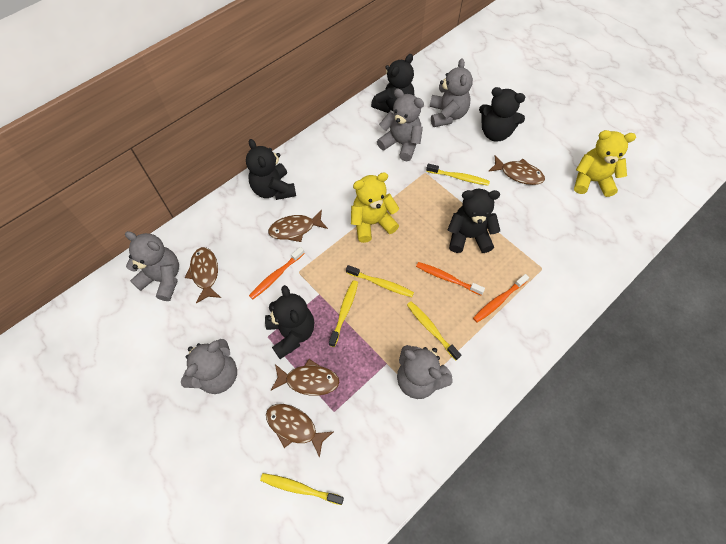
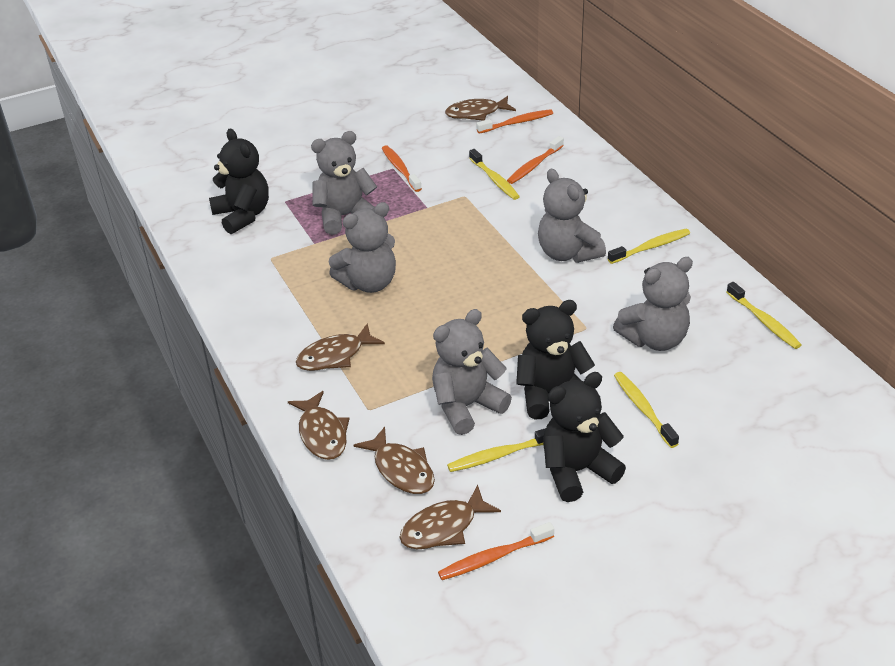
black teddy bear: [246,139,296,200] [265,285,315,359] [371,54,414,113] [448,189,500,253] [479,87,525,142] = 5 -> [209,129,269,234] [516,300,595,419] [543,372,626,502] = 3
orange toothbrush: [249,247,305,299] [416,262,485,295] [473,274,529,323] = 3 -> [382,145,422,192] [438,522,554,580] [477,109,553,134] [507,136,564,184] = 4
yellow teddy bear: [351,172,399,243] [574,130,636,197] = 2 -> none = 0

